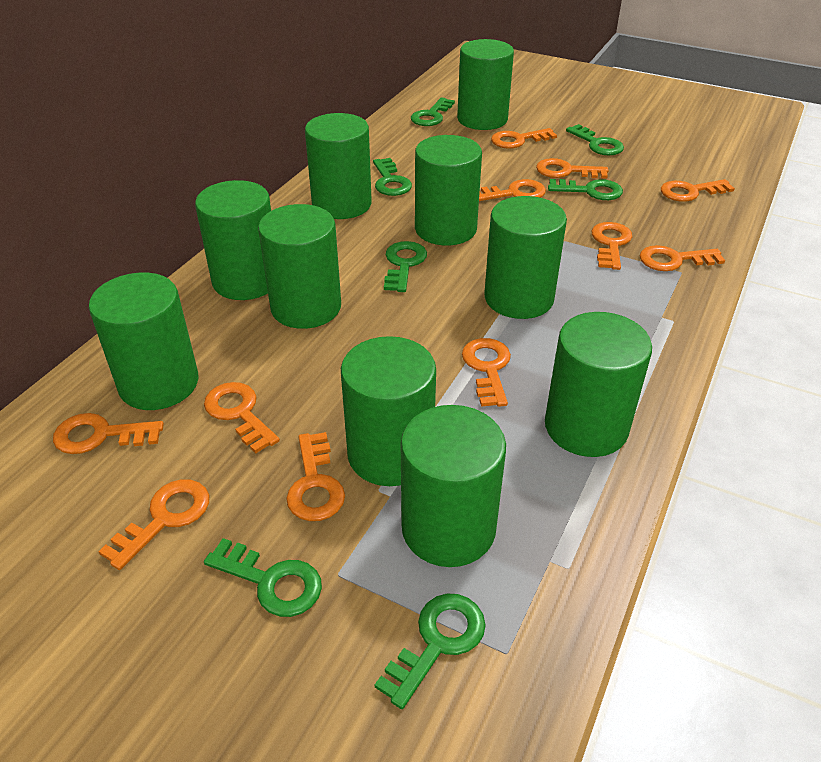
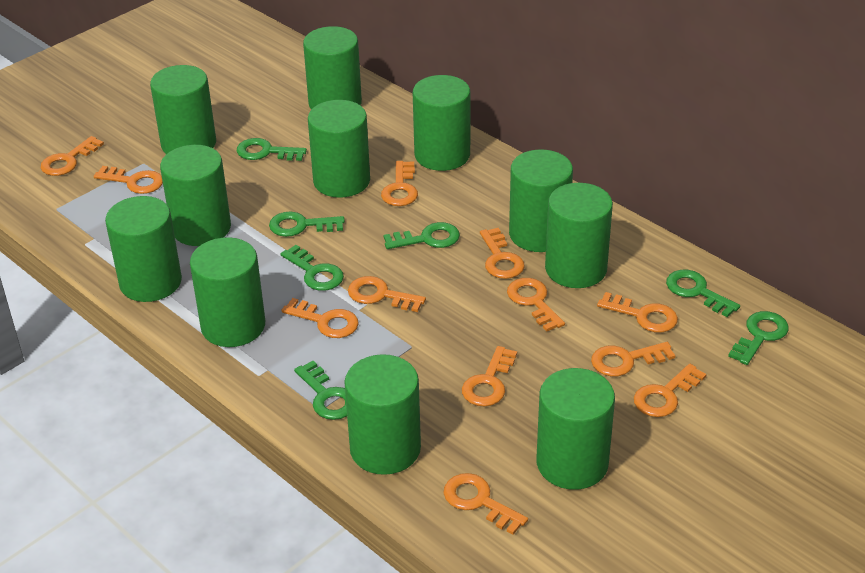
green cylinder: [89,273,198,410] [195,180,271,300] [258,204,341,329] [305,113,372,219] [341,336,436,486] [401,405,506,567] [415,135,482,246] [457,39,514,130] [484,196,567,319] [545,312,652,457] = 10 -> [105,196,182,302] [150,65,216,154] [160,145,231,246] [190,237,265,347] [303,26,362,110] [308,100,370,198] [344,354,421,475] [413,75,470,171] [509,150,573,252] [536,368,615,490] [545,183,613,288] = 11
orange key: [53,413,164,454] [98,479,209,570] [204,382,280,453] [286,432,345,521] [462,338,511,407] [479,179,546,201] [491,128,557,149] [536,158,608,178] [592,222,632,270] [640,245,725,271] [661,179,735,202] = 11 -> [41,136,104,176] [94,166,163,194] [281,298,359,338] [348,276,426,312] [381,161,418,206] [444,473,528,535] [462,346,517,407] [480,228,525,279] [507,278,565,331] [591,342,675,376] [597,292,678,333] [634,364,706,417] = 12

